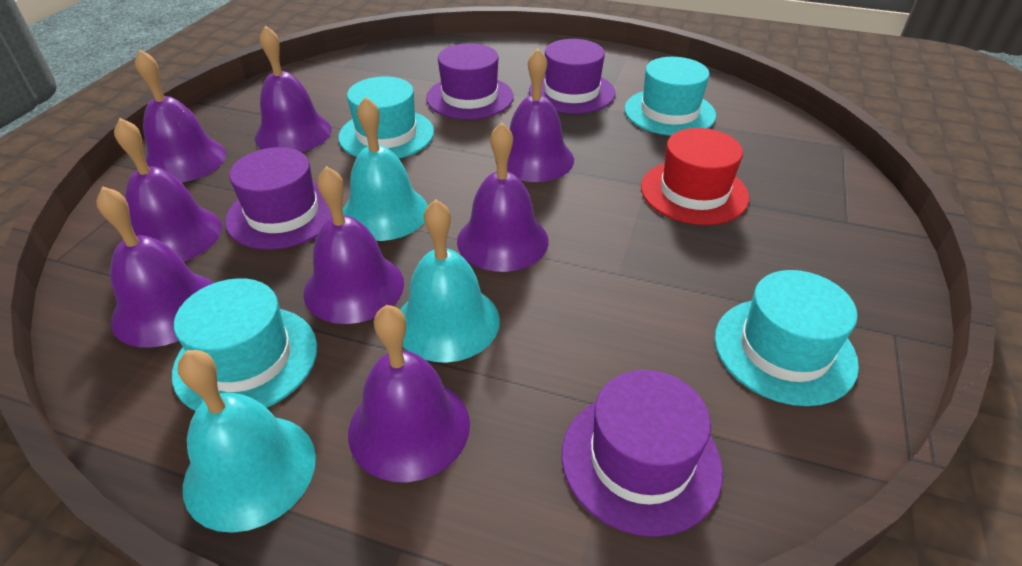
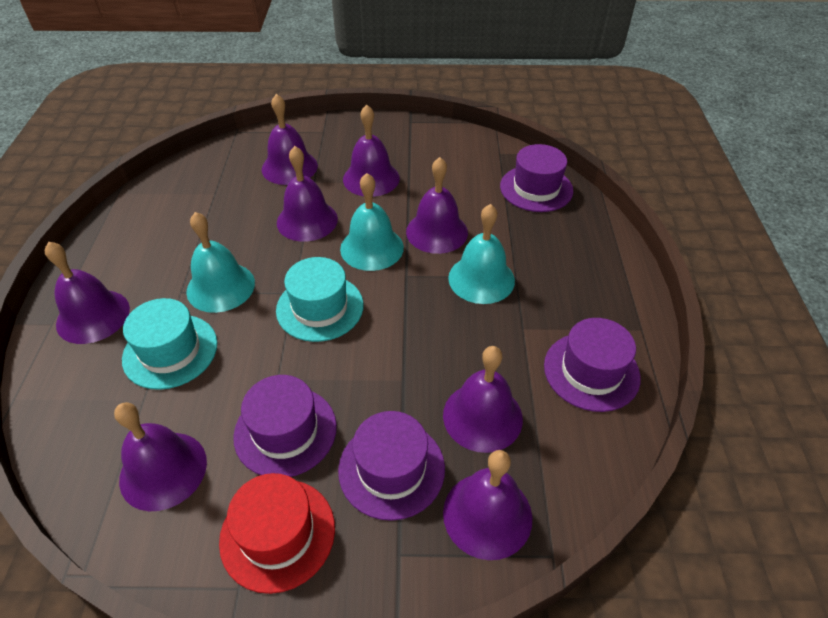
turquoise hat: [172,278,317,411] [338,77,434,159] [624,57,716,136] [715,270,859,406] = 4 -> [122,298,218,390] [276,257,364,342] = 2

